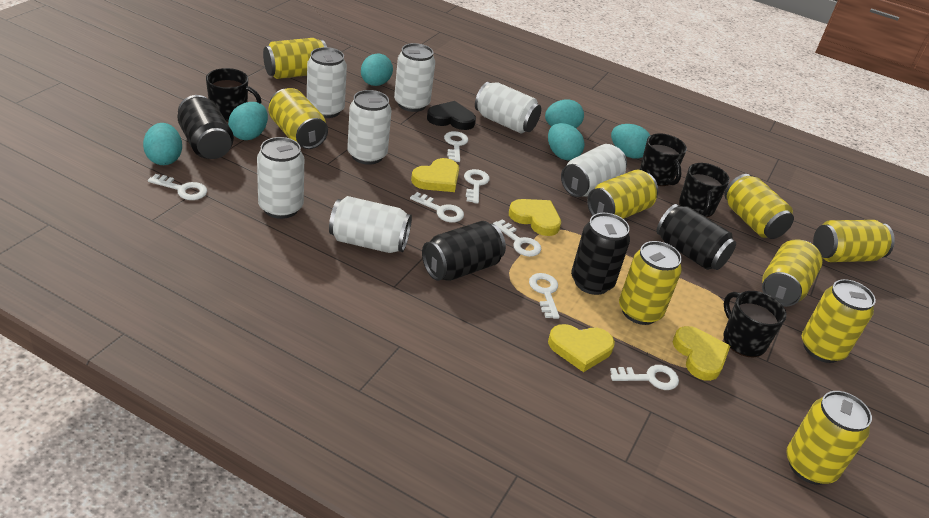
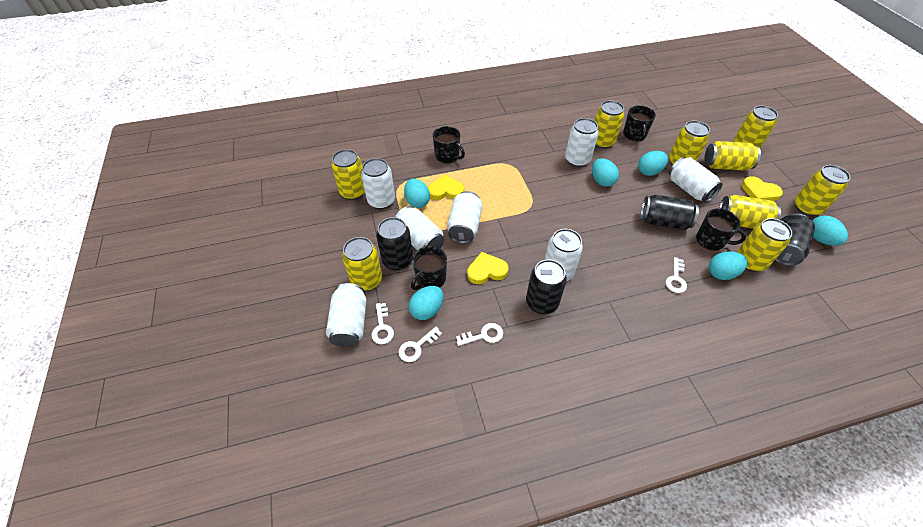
black heart: [427,101,476,130] = 1 -> none = 0
white key: [148,174,207,200] [410,192,464,223] [444,131,468,162] [464,169,490,204] [493,219,541,257] [529,273,560,319] [610,365,679,390] = 7 -> [371,303,394,344] [398,327,442,362] [456,323,503,346] [666,257,687,293] = 4
yellow heart: [411,158,459,192] [509,199,561,236] [548,324,615,372] [673,326,730,381] = 4 -> [428,175,464,200] [467,252,509,284] [741,176,783,201] = 3

